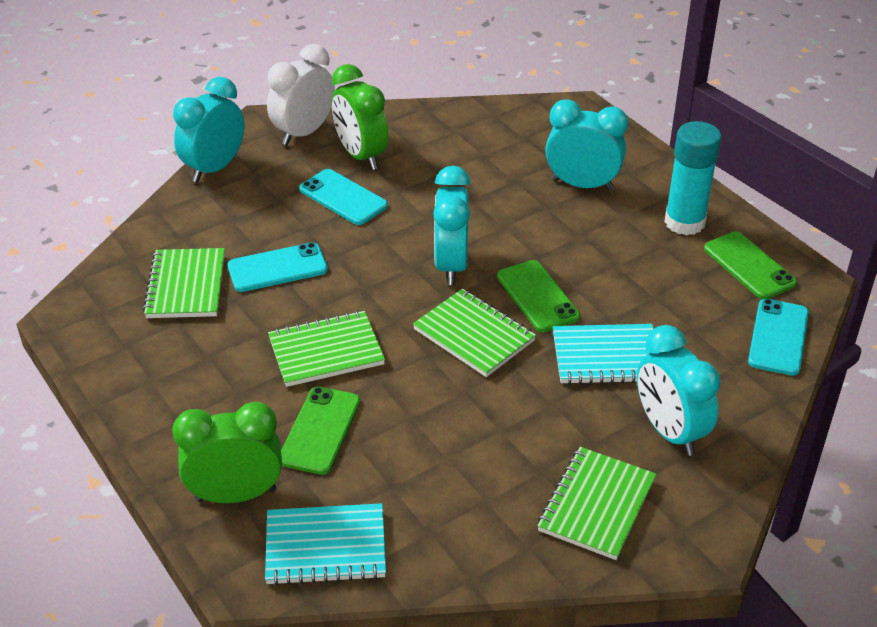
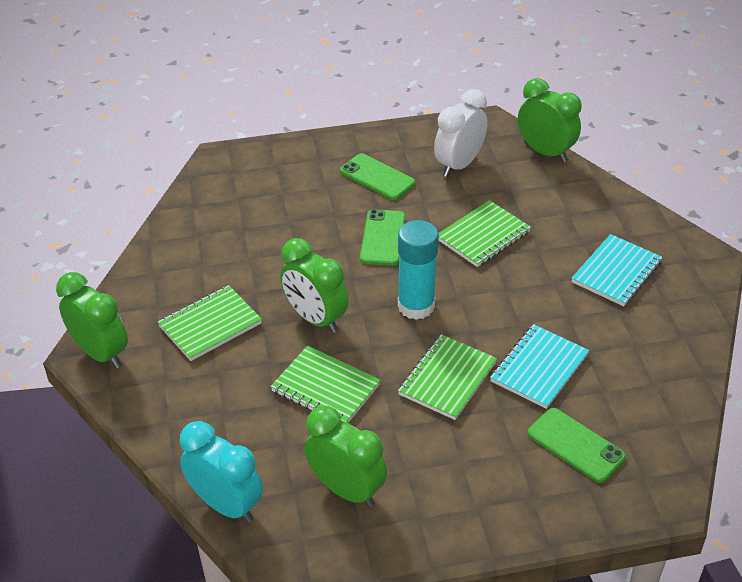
green clock: [172,402,282,503] [332,64,389,170] = 2 -> [56,272,128,368] [280,238,348,333] [304,406,387,507] [518,78,582,162] = 4
turquoise clock: [173,77,244,182] [433,166,471,285] [545,99,628,191] [637,325,721,456] = 4 -> [180,421,263,523] = 1
turquoise phone: [227,242,328,292] [299,169,388,225] [748,299,809,376] = 3 -> none = 0

